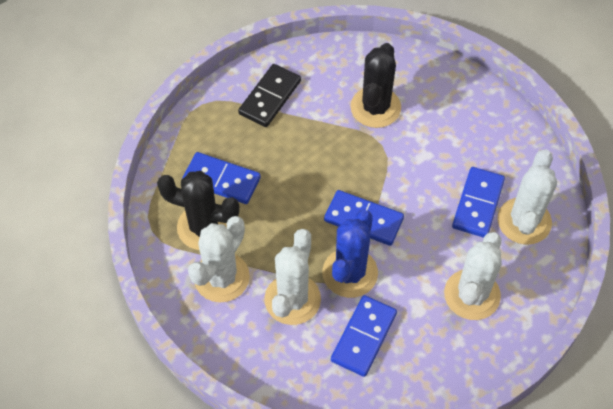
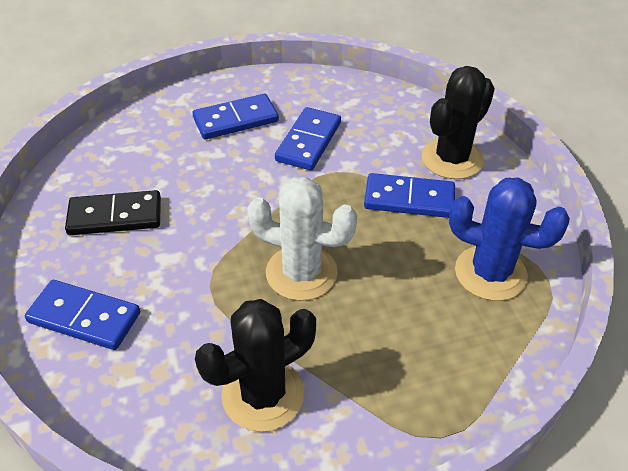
white cactus: [188,216,250,302] [264,229,321,325] [444,232,502,320] [497,149,557,245] = 4 -> [247,177,357,301] = 1

